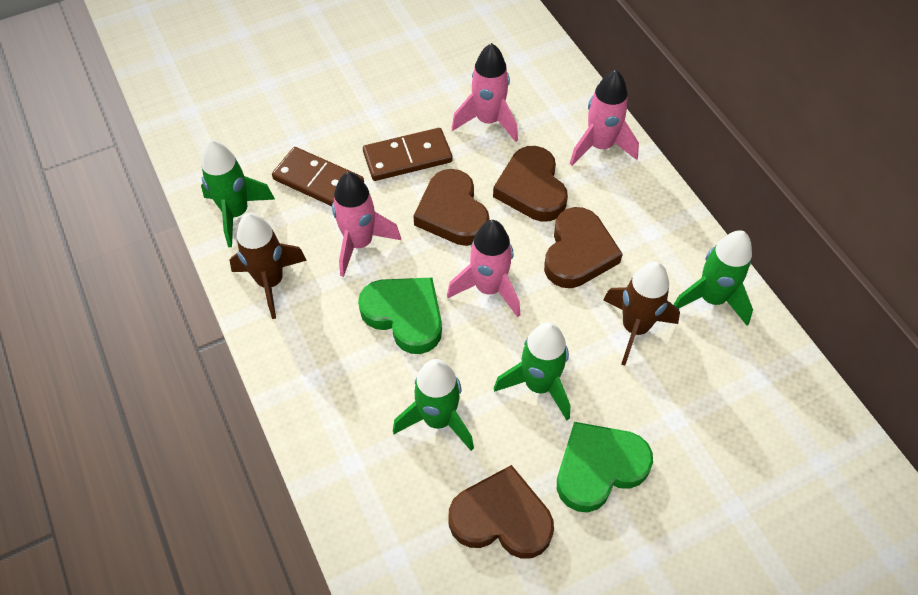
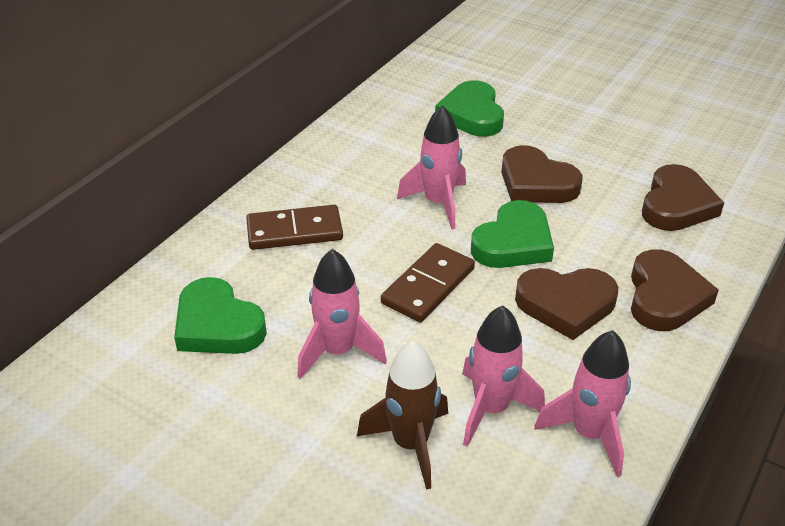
brown rocket: [230,213,307,319] [603,261,680,366] = 2 -> [357,341,448,490] = 1
green heart: [358,277,442,354] [557,422,653,512] = 2 -> [174,277,267,354] [435,80,504,137] [471,200,554,268] = 3
green rocket: [201,140,275,247] [393,359,474,451] [494,322,570,420] [673,230,753,325] = 4 -> none = 0

